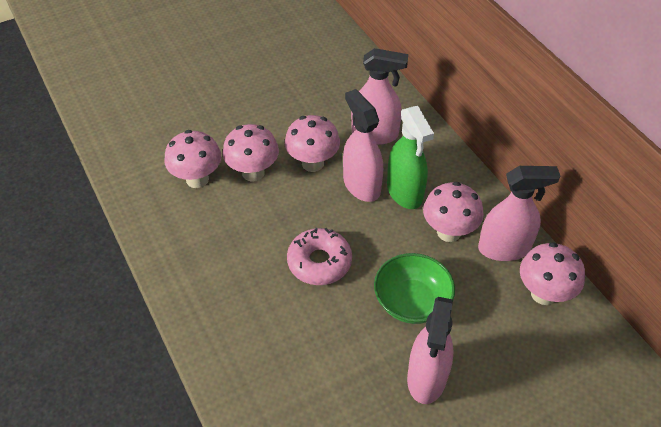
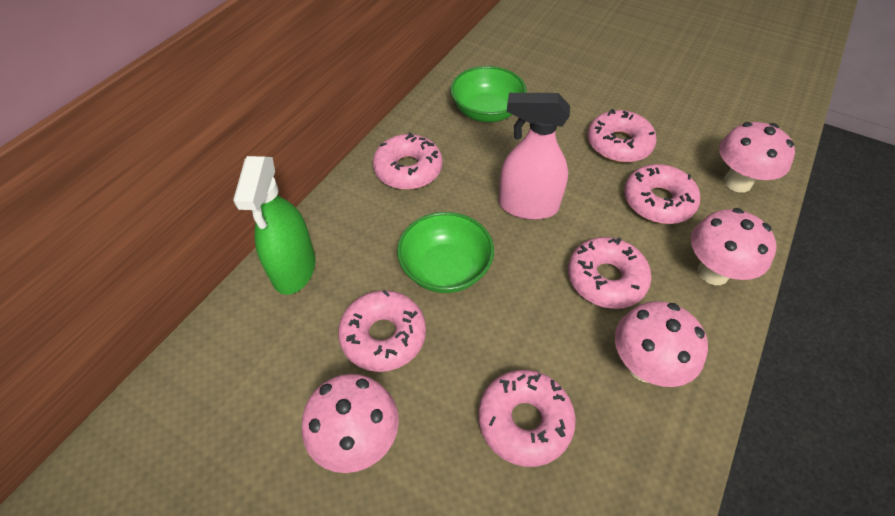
green bowl: [374,253,455,324] = 1 -> [397,212,494,293] [450,66,527,122] = 2
pink donut: [287,228,352,285] = 1 -> [338,290,426,372] [373,132,442,190] [478,370,576,467] [568,237,652,309] [588,109,657,163] [624,164,700,224] = 6
pink mushroom: [165,130,222,188] [222,124,279,182] [285,115,340,172] [423,182,484,242] [520,242,585,305] = 5 -> [302,374,399,473] [615,301,708,387] [691,208,776,285] [719,122,795,193] = 4
pink spray bottle: [343,89,383,202] [351,48,408,145] [407,297,454,404] [478,166,560,261] = 4 -> [499,93,570,220] = 1

